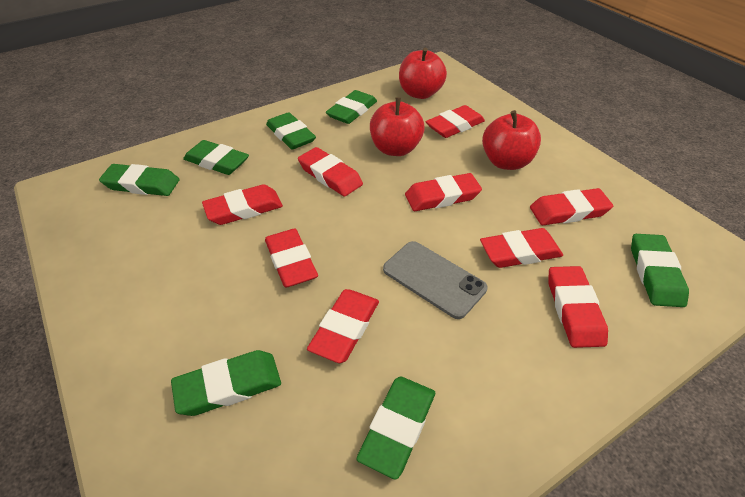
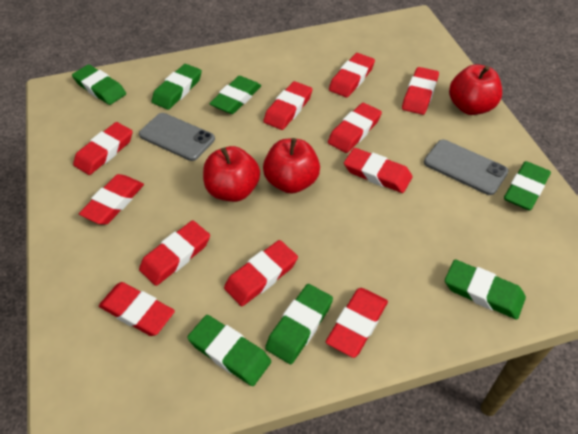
grey phone: [383,241,487,319] = 1 -> [139,113,215,161] [424,140,509,195] = 2
red eraser: [202,184,283,225] [265,229,318,287] [298,147,363,197] [307,289,379,363] [405,173,482,211] [426,105,485,138] [480,228,563,268] [530,188,613,225] [548,266,608,348] = 9 -> [73,122,133,175] [79,174,144,225] [99,282,175,336] [139,220,210,286] [224,240,298,306] [263,81,313,130] [326,288,388,358] [328,103,382,153] [329,53,375,98] [344,148,412,193] [402,67,439,115] = 11

